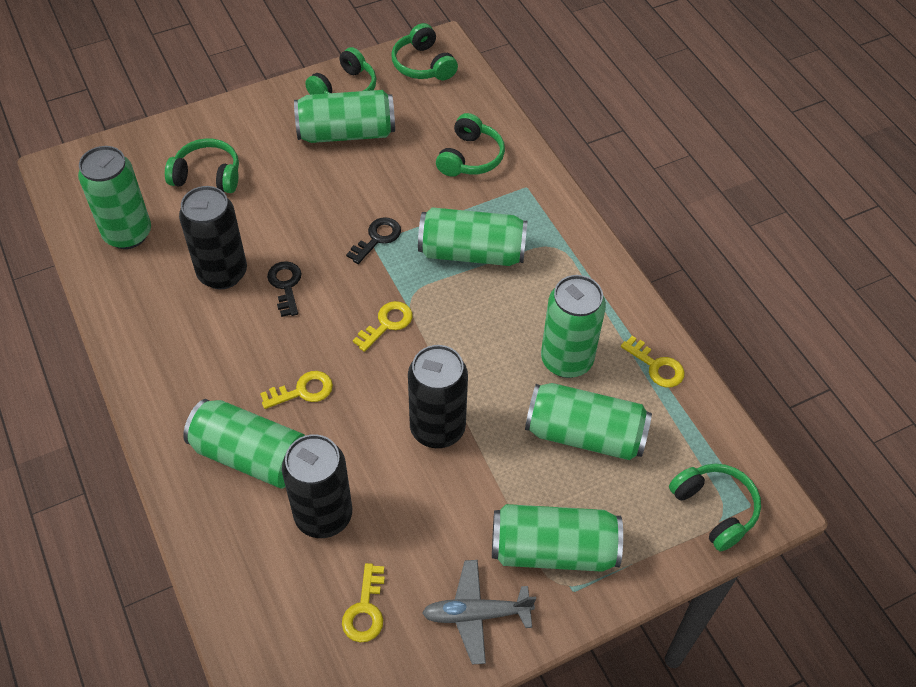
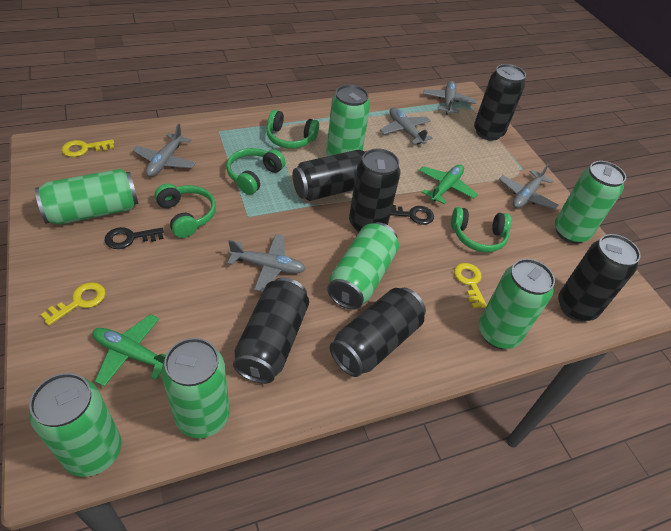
black can: [179,186,247,289] [282,434,352,538] [408,345,468,448] = 3 -> [233,277,309,384] [292,150,366,201] [330,288,426,377] [349,148,400,232] [474,64,526,141] [558,234,641,321] = 6
green headphones: [165,138,239,193] [305,47,377,95] [391,23,458,80] [436,113,505,177] [669,464,761,551] = 5 -> [154,184,216,238] [226,148,285,195] [266,110,319,149] [451,207,511,252] = 4
green plane: none = 0 -> [92,314,168,386] [419,165,478,204] = 2
grey plane: [422,560,536,665] = 1 -> [133,124,196,177] [227,234,305,292] [380,108,433,145] [423,81,476,114] [499,164,558,209] = 5
yellow key: [260,371,333,409] [342,563,385,642] [353,301,413,352] [621,336,685,387] = 4 -> [40,282,106,326] [62,139,114,157] [454,263,487,308] = 3

